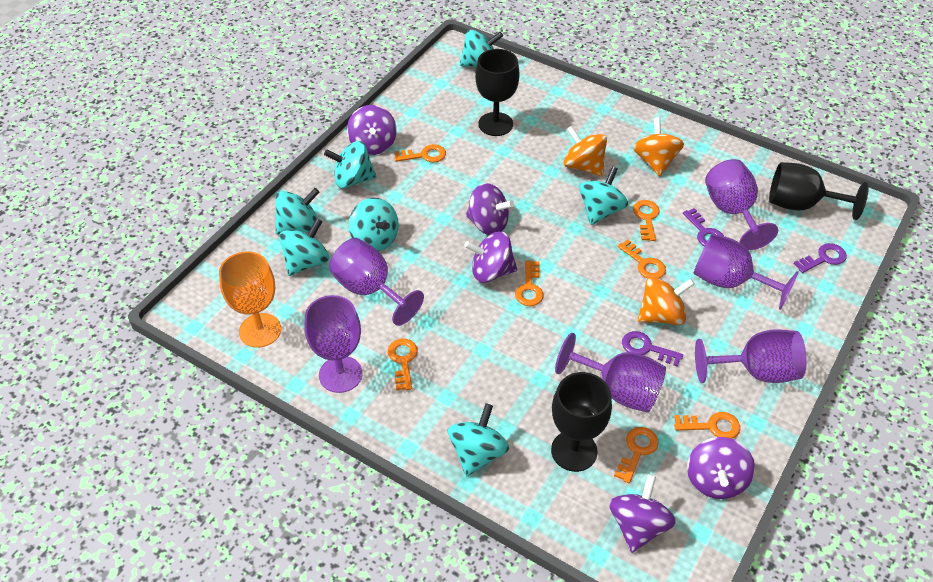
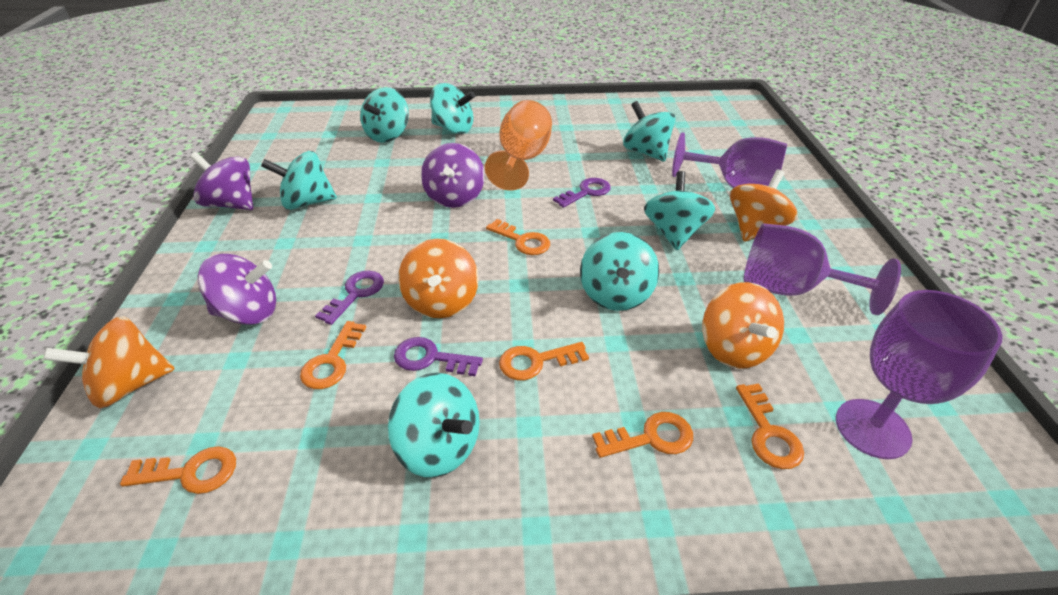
black goblet: [475,49,520,136] [551,372,612,472] [769,162,869,220] = 3 -> none = 0
orange key: [388,339,418,390] [394,144,446,162] [515,260,544,306] [614,427,659,483] [617,239,666,278] [633,200,660,241] [674,412,740,439] = 7 -> [120,446,236,494] [300,321,366,389] [486,219,550,255] [499,342,589,380] [592,412,693,458] [736,384,804,469] = 6
orange spinning top: [564,126,607,176] [633,117,684,176] [638,277,695,325] = 3 -> [43,316,175,408] [398,239,479,318] [702,282,784,369] [730,169,798,242] = 4
purple goblet: [304,295,363,393] [329,238,424,326] [555,333,666,413] [694,233,799,310] [695,329,807,383] [705,159,778,250] = 6 -> [672,132,787,188] [744,223,901,315] [836,290,1003,459] = 3
purple spinning top: [347,105,397,155] [464,231,517,283] [466,183,514,235] [609,474,676,553] [687,437,755,499] = 5 -> [190,152,254,210] [198,254,276,325] [421,143,485,208] = 3

